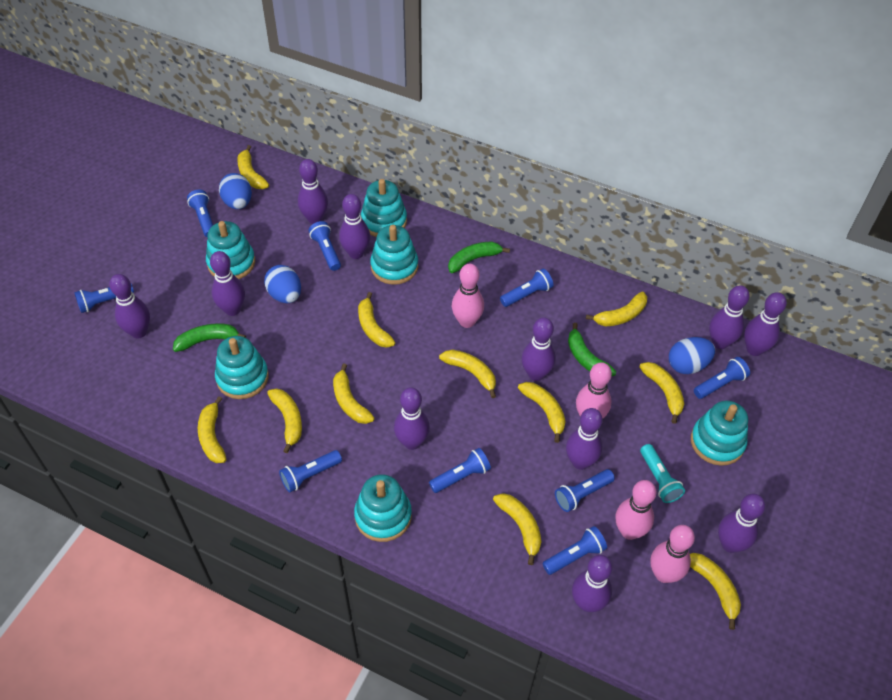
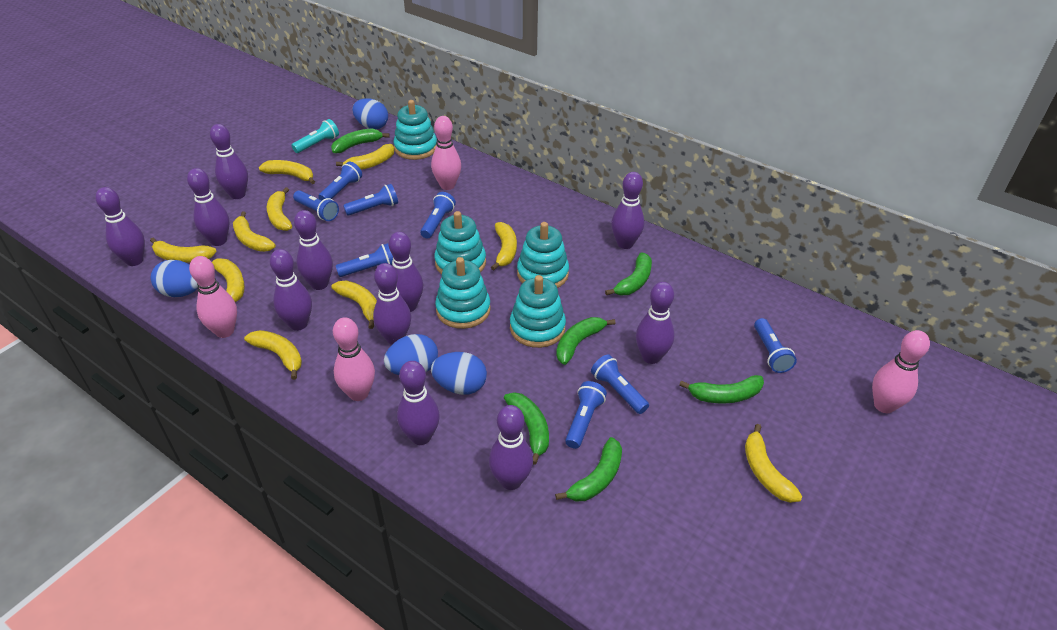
blue egg: [219,173,252,209] [264,265,301,303] [669,337,715,374] = 3 -> [151,260,198,297] [352,98,388,129] [384,334,438,375] [431,352,487,395] = 4
blue flashlight: [74,284,134,313] [187,190,213,238] [279,450,342,493] [308,221,341,271] [429,448,491,493] [500,268,553,307] [542,526,607,575] [555,469,615,512] [694,357,750,399] = 9 -> [293,190,339,221] [318,162,362,200] [336,243,393,277] [343,184,398,216] [420,192,456,239] [565,381,607,449] [591,354,649,414] [754,318,797,373] = 8
green banana: [173,323,246,352] [448,241,510,273] [568,323,616,376] = 3 -> [331,129,390,153] [504,392,549,465] [555,437,622,501] [556,317,615,365] [605,253,652,295] [679,375,764,404] = 6
turquoise stacking toy: [206,221,255,279] [215,336,269,399] [354,474,412,542] [361,179,407,237] [370,225,418,285] [691,401,748,466] = 6 -> [394,100,437,160] [434,211,486,274] [435,257,491,329] [510,275,566,348] [517,222,569,288] = 5
yellow banana: [198,396,227,463] [237,145,269,189] [267,388,302,453] [333,363,374,424] [358,292,396,348] [439,349,496,398] [493,493,541,565] [518,382,566,443] [586,292,647,327] [639,362,684,424] [690,553,741,630] = 11 -> [150,238,217,263] [212,258,245,302] [233,212,276,252] [244,330,302,380] [259,160,315,184] [267,187,292,231] [331,281,377,329] [336,144,395,170] [491,222,517,271] [745,424,803,503] = 10

